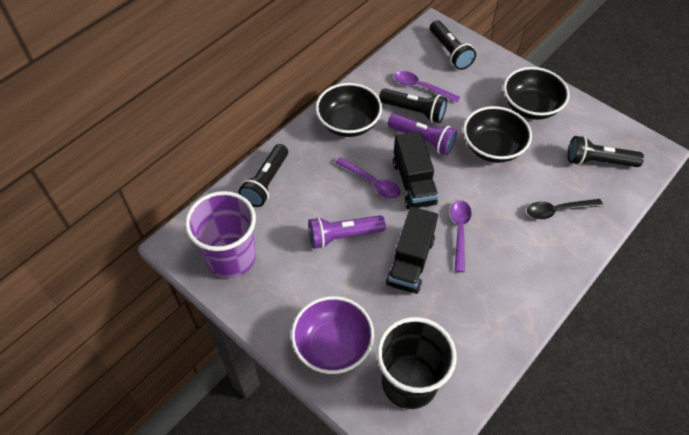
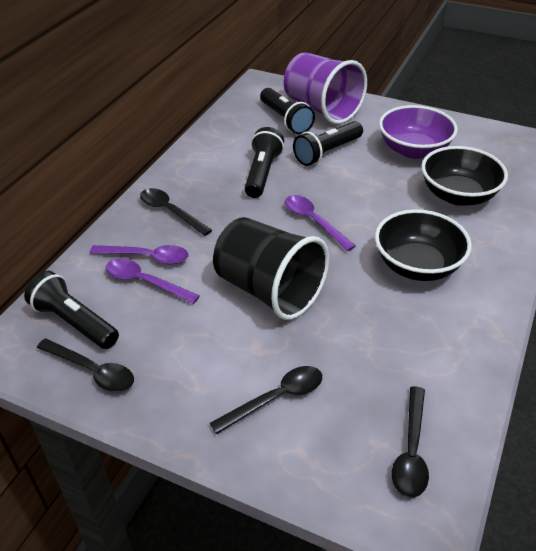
black bowl: [316,83,382,137] [463,106,532,163] [503,67,570,120] = 3 -> [375,209,472,281] [421,146,508,206] = 2
black spoon: [527,199,603,219] = 1 -> [37,339,134,392] [140,188,212,236] [210,366,322,434] [392,386,429,498] = 4
black truck: [386,207,438,294] [393,131,439,209] = 2 -> none = 0
purple flashlight: [308,215,386,249] [388,114,457,155] = 2 -> none = 0

